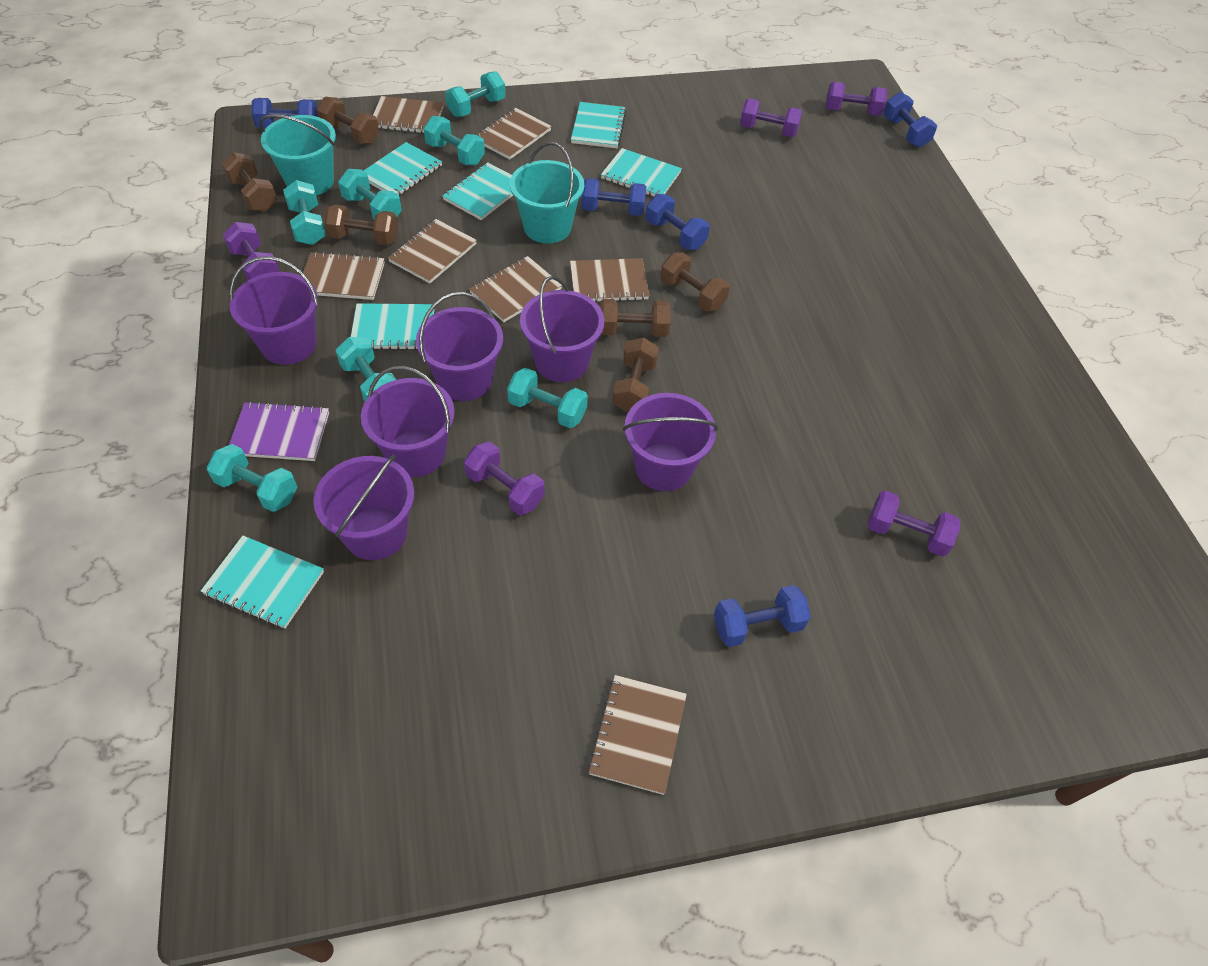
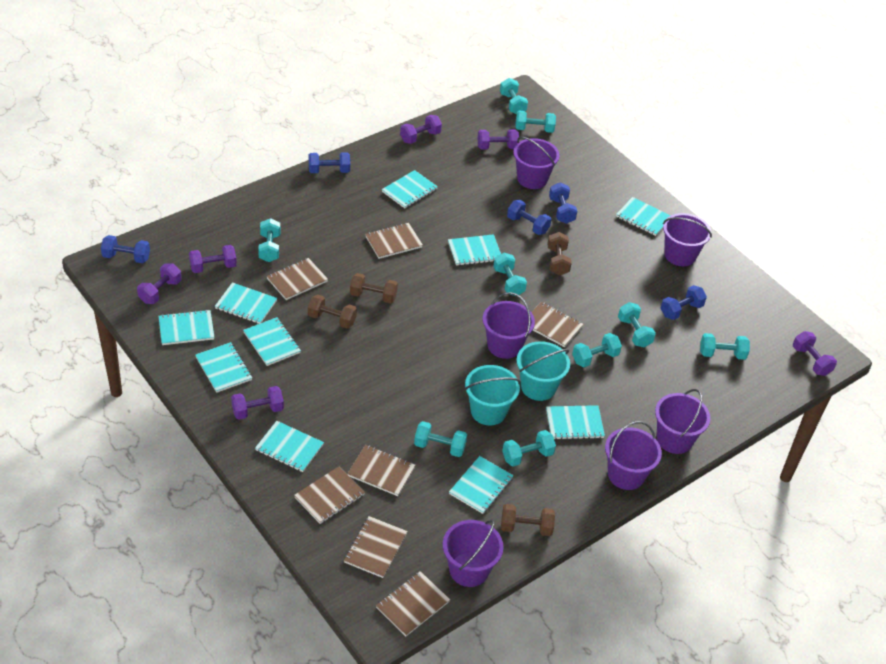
brown dumbbell: [222,152,277,211] [317,97,379,144] [324,205,398,246] [600,299,671,337] [612,337,659,413] [660,252,730,312] = 6 -> [308,294,357,328] [350,273,398,303] [501,504,555,536] [547,232,572,275] = 4
purple dumbbell: [223,222,280,280] [464,441,545,515] [740,98,802,137] [825,82,887,116] [868,491,960,557] = 5 -> [137,264,182,304] [189,245,237,273] [231,386,284,420] [400,115,442,144] [477,129,519,150] [793,331,837,376] = 6
purple notebook: [229,401,329,461] = 1 -> none = 0
turquoise dumbbell: [207,444,297,512] [283,180,326,245] [335,337,396,401] [338,169,402,220] [424,116,485,165] [445,71,505,117] [507,368,588,428] = 7 -> [258,218,280,262] [414,421,467,457] [493,253,527,296] [500,78,528,114] [502,430,556,466] [515,111,556,133] [572,333,622,367] [618,302,656,347] [700,333,750,360] = 9
turquoise notebook: [201,535,324,629] [351,303,434,350] [363,142,442,196] [442,162,513,220] [571,102,626,148] [601,148,682,196] = 6 -> [158,310,214,345] [195,342,252,393] [215,282,277,324] [243,317,301,366] [255,421,324,472] [382,170,438,208] [448,234,501,266] [449,456,514,514] [546,405,605,440] [616,197,671,236] = 10

